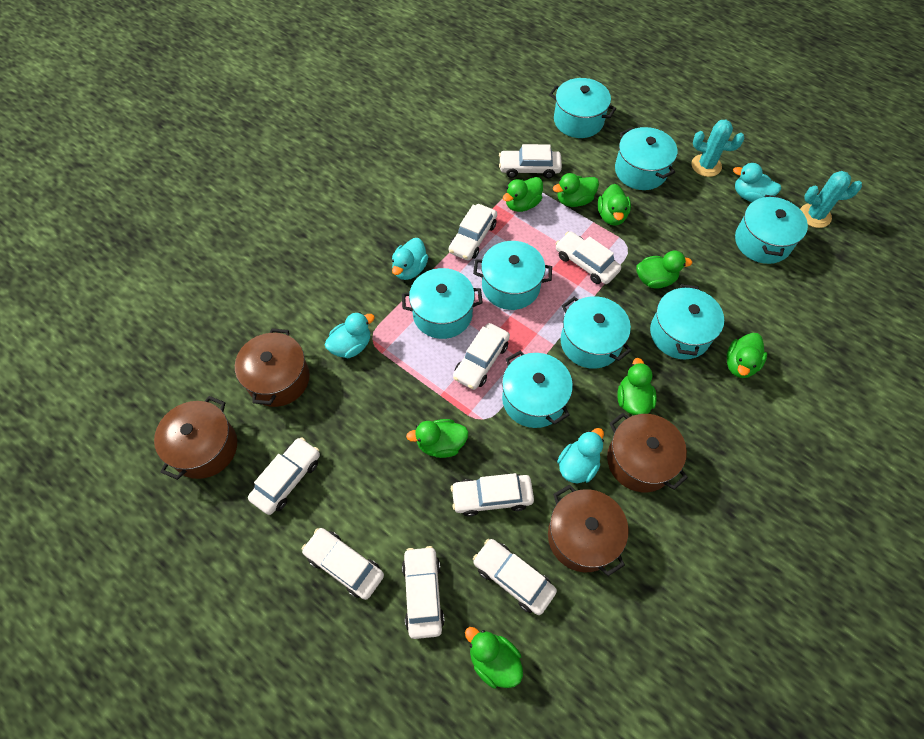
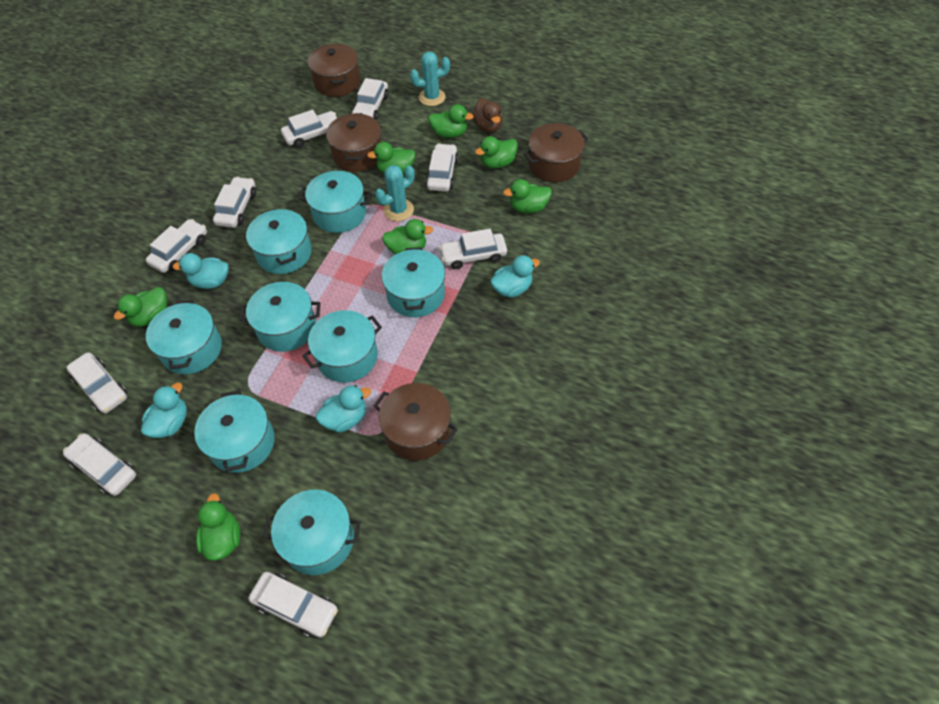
brown duck: none = 0 -> [472,98,503,132] = 1
green duck: [406,419,468,458] [465,627,523,689] [503,177,543,212] [553,173,599,207] [598,184,631,226] [617,358,657,415] [636,250,692,289] [727,333,767,378] = 8 -> [114,287,167,327] [196,493,240,561] [367,142,415,174] [382,219,433,255] [428,104,474,138] [475,136,518,169] [503,179,552,213] = 7

